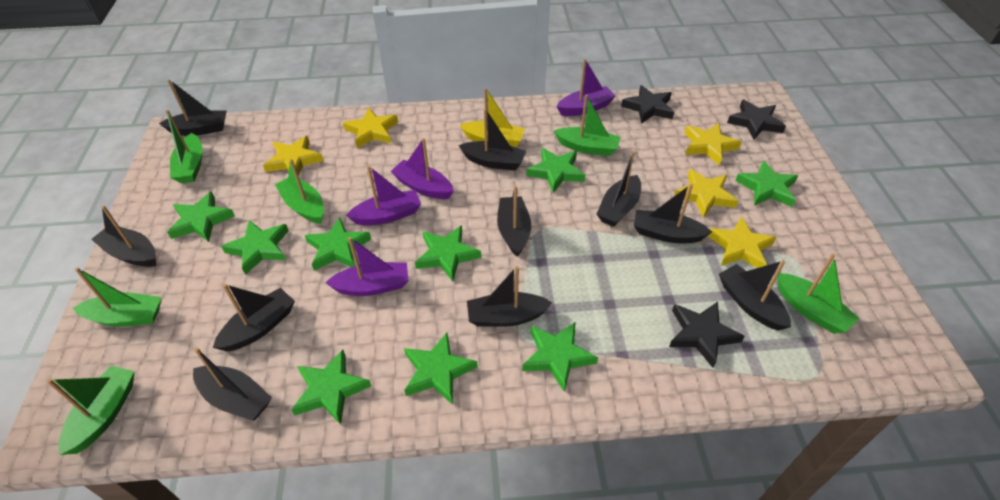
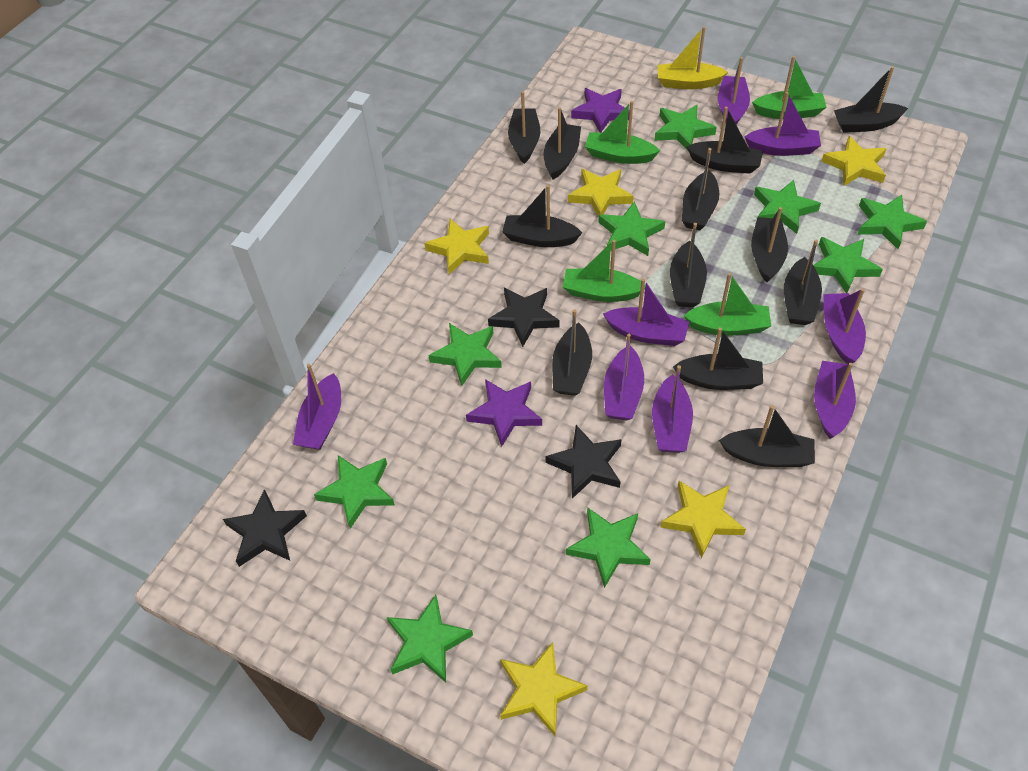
black boat: [91,205,156,267] [159,79,227,136] [193,348,272,421] [213,284,295,352] [459,109,526,170] [467,266,552,327] [497,186,531,257] [597,151,641,227] [634,184,712,243] [719,260,791,331] = 10 -> [502,185,582,247] [508,91,541,164] [544,107,581,179] [552,309,592,396] [670,223,707,307] [673,327,763,390] [682,148,719,230] [686,107,763,174] [719,405,815,467] [751,207,788,282] [784,240,822,325] [834,66,908,133] = 12
green boat: [47,366,135,455] [73,267,162,327] [165,110,203,183] [275,159,324,224] [554,94,621,156] [777,254,860,334] = 6 -> [563,240,646,302] [585,101,660,164] [684,273,771,336] [752,56,827,119] = 4
purple boat: [325,237,408,296] [346,166,421,225] [391,138,454,199] [556,59,616,116] = 4 -> [293,364,341,450] [603,278,689,346] [604,334,644,420] [652,365,693,453] [718,57,750,125] [744,92,821,156] [814,361,856,439] [823,288,866,364] = 8
purple star: none = 0 -> [466,379,542,447] [571,88,629,133] = 2

